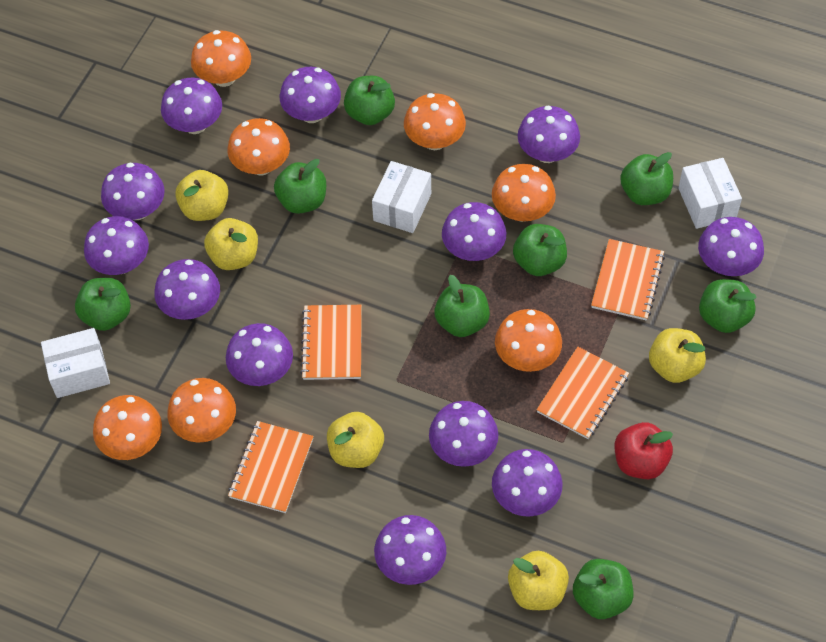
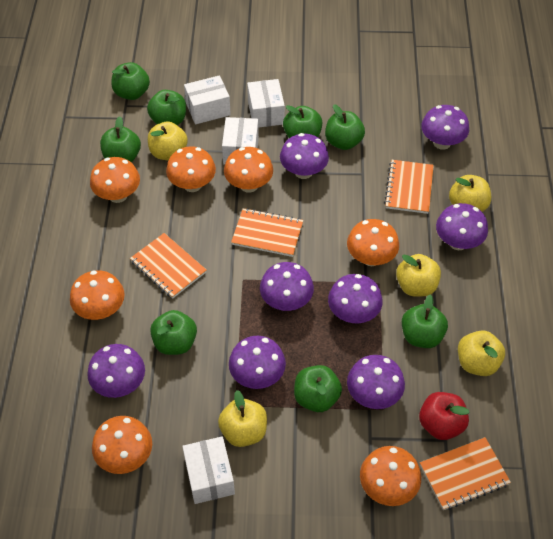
purple mushroom: [84,216,149,275] [101,163,165,220] [154,259,220,320] [161,78,222,134] [226,323,293,386] [280,67,341,123] [374,515,446,585] [429,401,498,467] [442,202,506,261] [492,449,563,517] [517,106,580,163] [698,217,764,276] = 12 -> [87,344,145,398] [229,336,286,389] [260,262,314,311] [280,133,329,179] [328,274,383,323] [347,355,405,409] [421,105,469,150] [436,203,488,250] = 8
white box: [41,328,110,398] [372,161,431,233] [678,158,742,229] = 3 -> [182,436,235,504] [184,75,231,125] [222,117,259,165] [247,79,285,128] = 4

